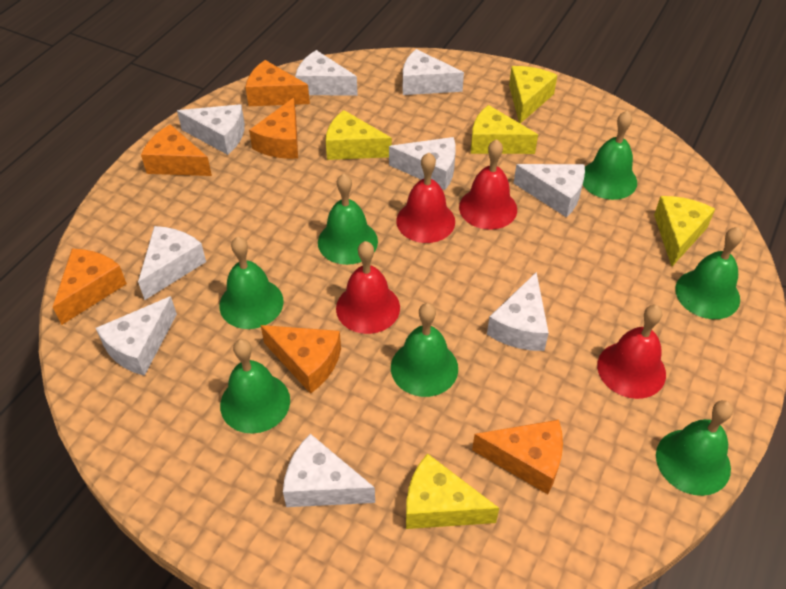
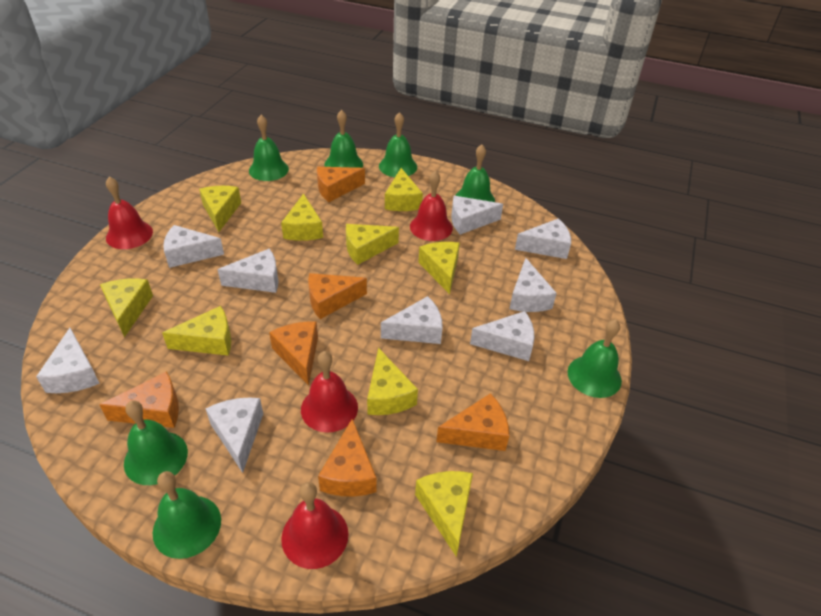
yellow cheese: [326,110,392,160] [406,453,499,529] [471,105,538,154] [509,66,557,123] [654,196,715,266] = 5 -> [100,278,153,337] [162,306,231,356] [199,186,241,232] [281,193,323,241] [346,224,399,265] [367,348,418,415] [385,168,423,211] [415,471,473,557] [418,242,460,294] = 9

